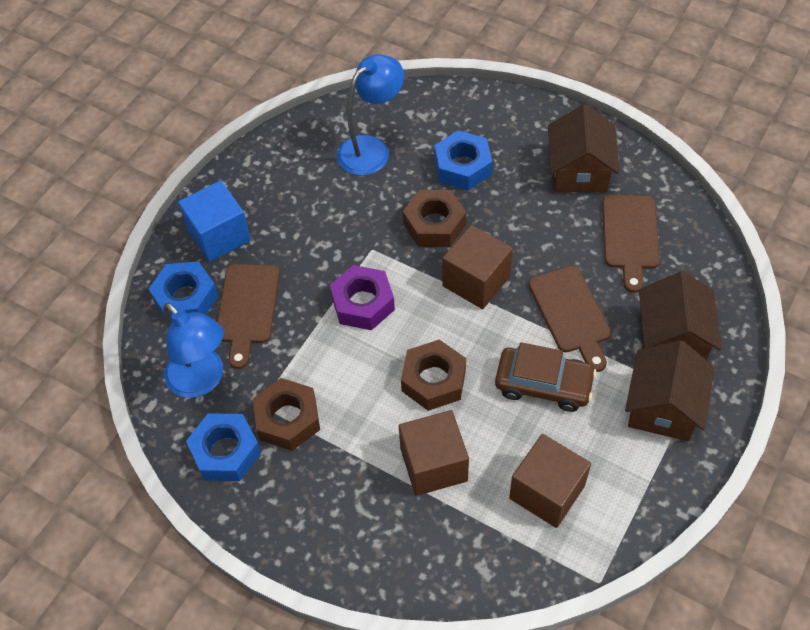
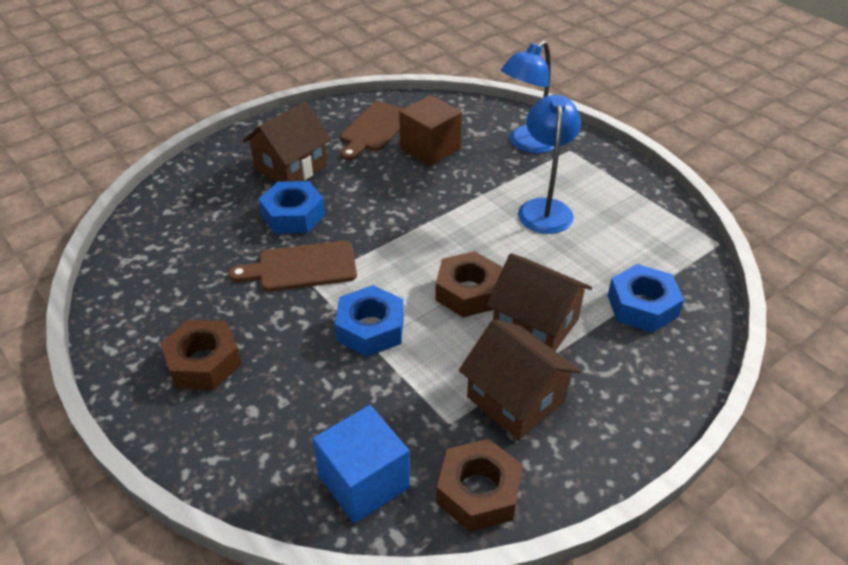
brown car: [495,342,597,412] = 1 -> none = 0
brown cube: [399,410,469,496] [442,225,513,309] [509,434,591,528] = 3 -> [399,95,462,166] = 1
brown cutting board: [217,264,280,369] [528,266,611,372] [602,195,660,293] = 3 -> [228,241,357,291] [340,102,404,161] = 2
purple nut: [330,265,395,330] = 1 -> none = 0

